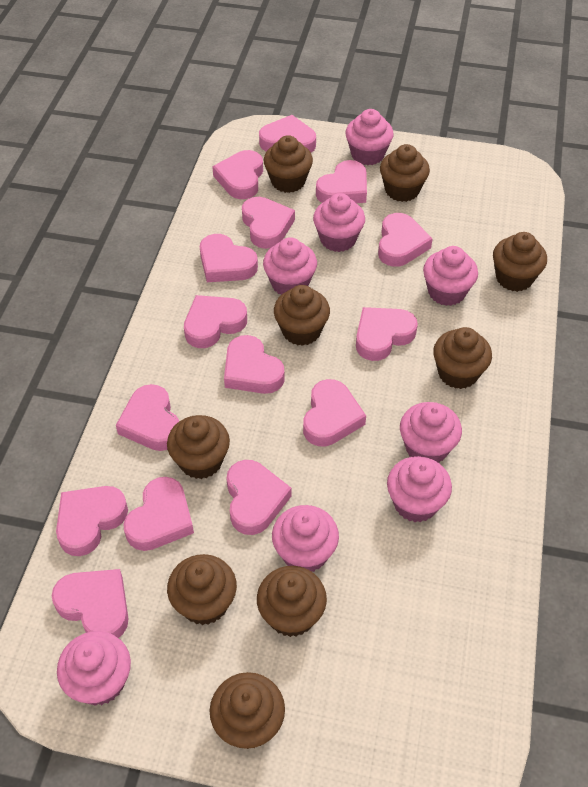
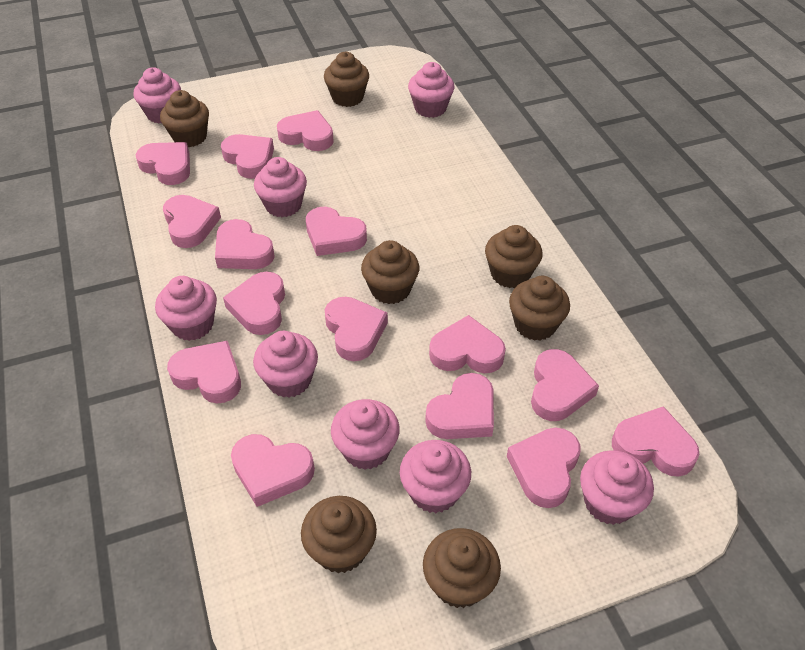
brown cupcake: [167,415,230,479] [167,554,237,625] [210,672,285,749] [257,566,327,637] [264,135,313,193] [274,285,330,346] [380,144,430,202] [433,327,492,389] [493,232,547,292] = 9 -> [160,90,209,147] [301,496,377,573] [324,52,369,107] [361,240,419,304] [423,528,501,608] [485,225,542,288] [509,276,570,341] = 7

